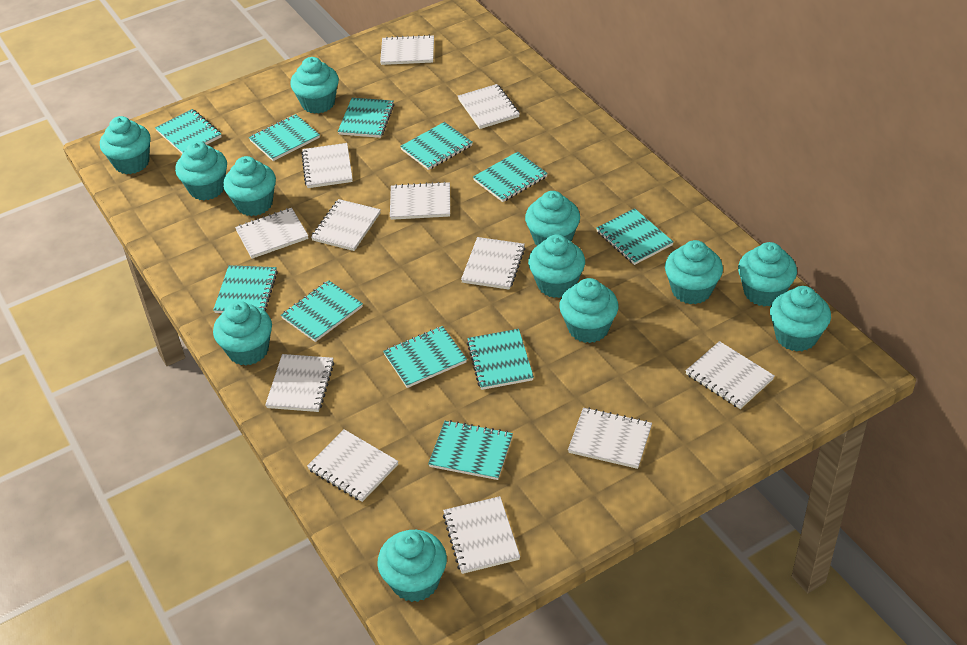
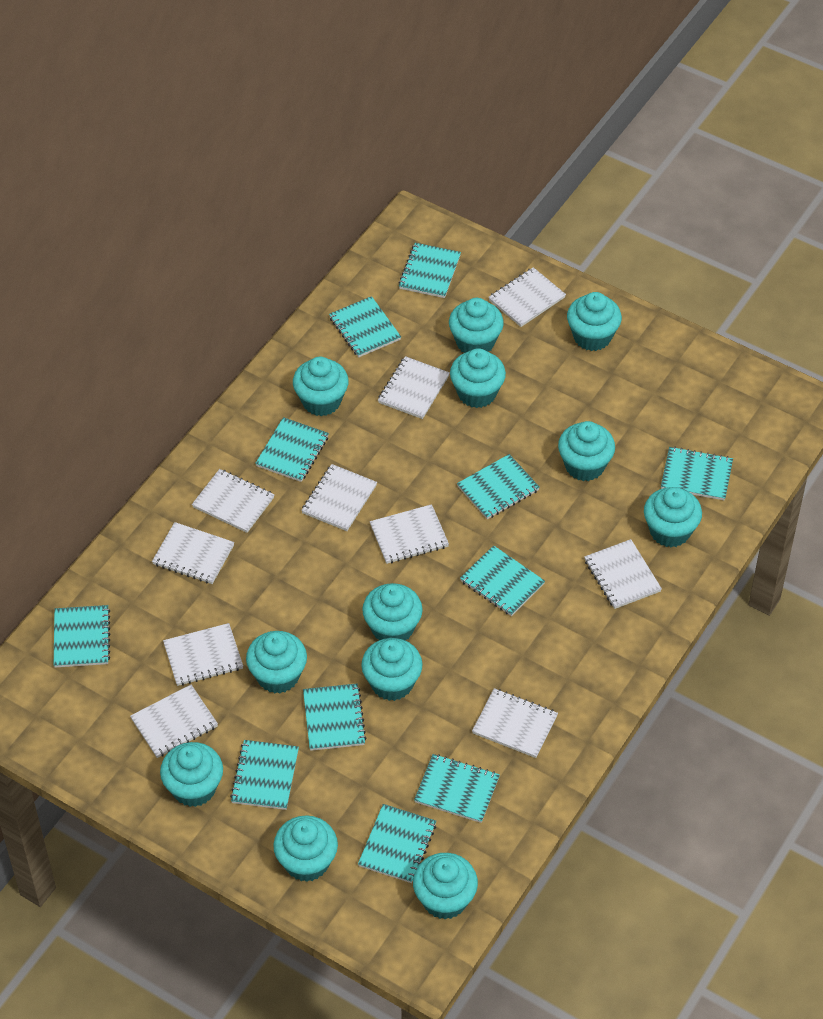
white notebook: [235,208,308,259] [265,354,334,412] [301,143,353,188] [307,429,399,502] [311,199,381,251] [380,35,434,65] [390,182,450,220] [443,496,520,574] [458,84,520,129] [461,237,525,290] [568,407,652,469] [686,341,775,409] = 12 -> [130,685,218,758] [152,522,234,584] [163,623,243,686] [192,469,274,533] [301,464,377,531] [370,504,449,564] [378,356,450,419] [472,688,558,758] [488,267,566,327] [585,539,662,609] = 10

